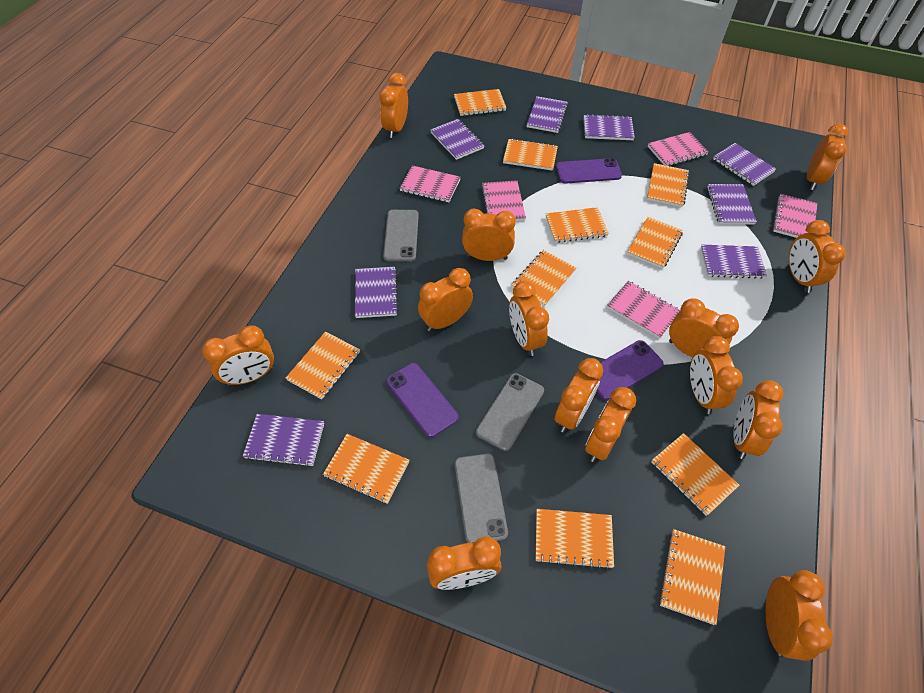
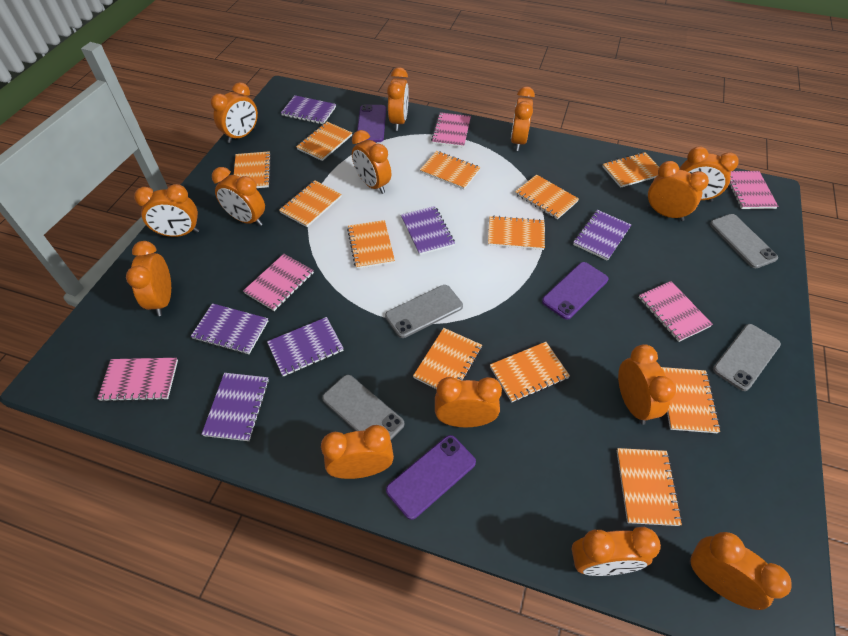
grey phone: [383,210,419,262] [455,454,508,543] [476,373,544,451] = 3 -> [322,375,404,440] [385,285,463,338] [710,214,778,268] [713,324,781,391] = 4
orange notebook: [286,332,360,400] [323,434,409,504] [454,89,506,116] [503,139,558,171] [512,250,576,306] [536,509,614,569] [546,207,609,243] [627,217,683,269] [647,163,689,207] [651,433,740,516] [659,529,725,625] = 11 -> [234,151,271,188] [279,180,342,227] [296,122,352,161] [347,220,395,269] [413,328,482,389] [420,151,481,189] [488,216,545,250] [490,342,570,402] [515,174,579,219] [602,152,659,188] [617,448,682,526] [661,367,721,433] = 12
purple notebook: [243,414,324,467] [355,267,398,318] [430,119,485,160] [527,96,568,133] [583,114,635,140] [701,245,767,279] [707,184,757,224] [713,143,776,186] = 8 -> [191,303,268,354] [201,373,269,441] [267,317,344,377] [281,95,336,124] [401,206,455,255] [573,210,631,261] = 6

